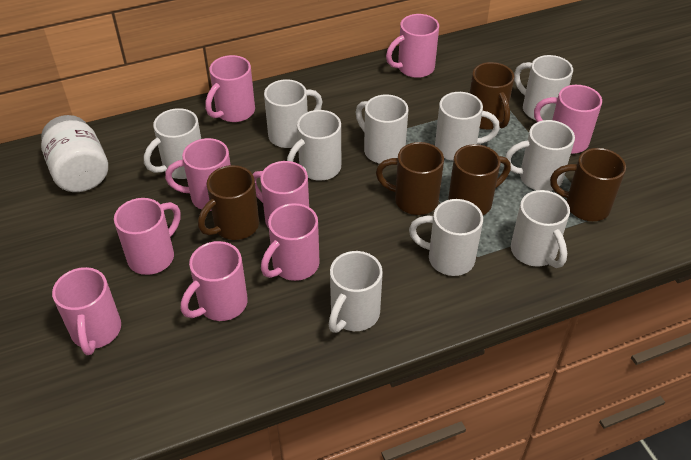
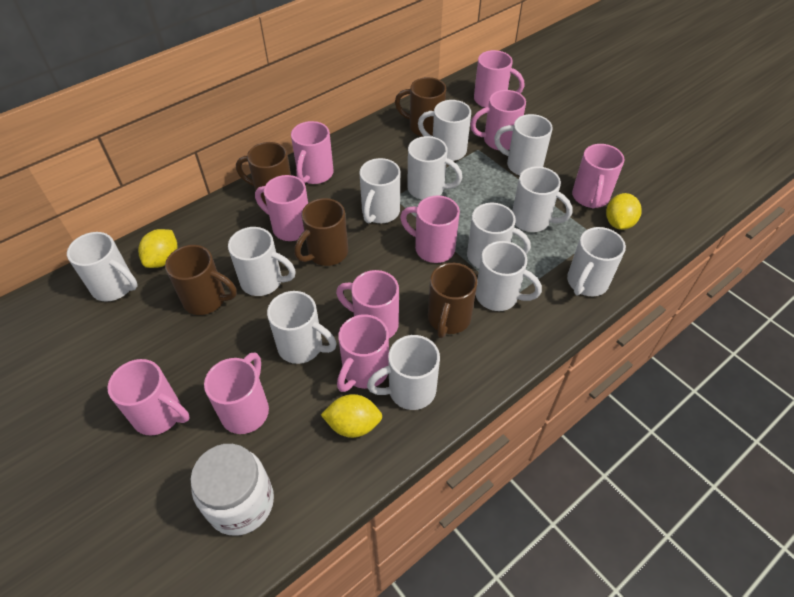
pink mug: [52,267,121,355] [114,198,181,275] [165,138,231,211] [181,241,248,321] [205,55,255,122] [253,161,309,228] [261,203,320,281] [386,14,439,78] [534,85,602,154] = 9 -> [107,359,190,436] [204,353,269,434] [255,175,308,241] [291,121,333,184] [336,270,399,338] [337,314,389,392] [400,195,460,263] [470,90,526,150] [474,50,524,108] [572,144,624,209] = 10
white mug: [144,108,201,179] [264,79,323,148] [287,110,341,181] [329,251,383,333] [355,95,408,164] [409,199,483,276] [435,92,500,161] [505,120,575,191] [511,190,570,268] [514,55,573,120] = 10 -> [67,232,138,302] [228,227,296,296] [267,291,336,364] [359,158,400,223] [367,335,440,410] [407,136,463,200] [418,100,471,161] [467,203,531,268] [476,241,542,311] [494,114,553,175] [512,166,573,232] [567,227,626,296] = 12
yellow lemon: none = 0 -> [138,229,177,268] [321,394,382,438] [606,193,642,230] = 3

